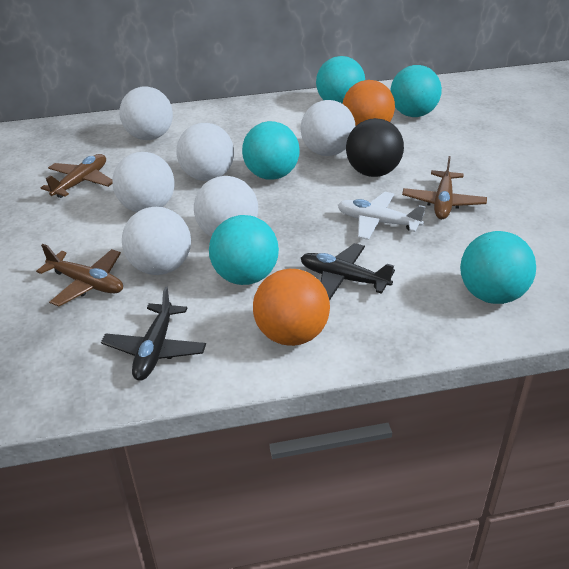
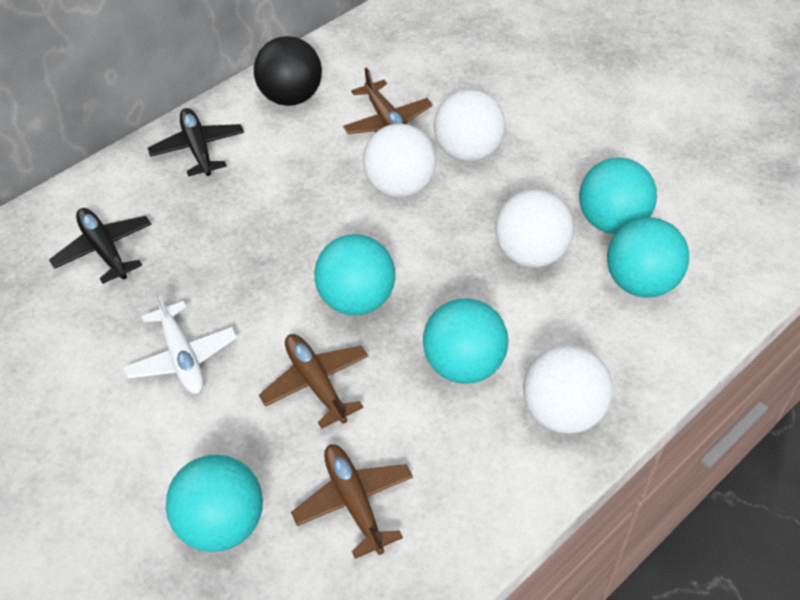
orange ball: [253,269,330,346] [343,80,395,127] = 2 -> none = 0
white ball: [112,152,174,212] [119,86,173,140] [122,207,191,275] [176,123,234,181] [194,176,258,237] [301,100,355,156] = 6 -> [363,123,437,198] [434,89,506,162] [495,189,574,268] [523,344,613,434] = 4

